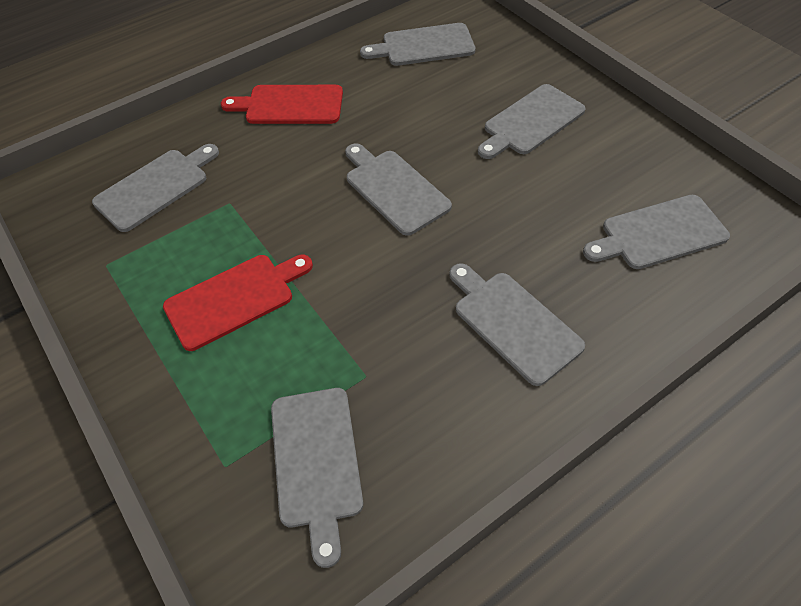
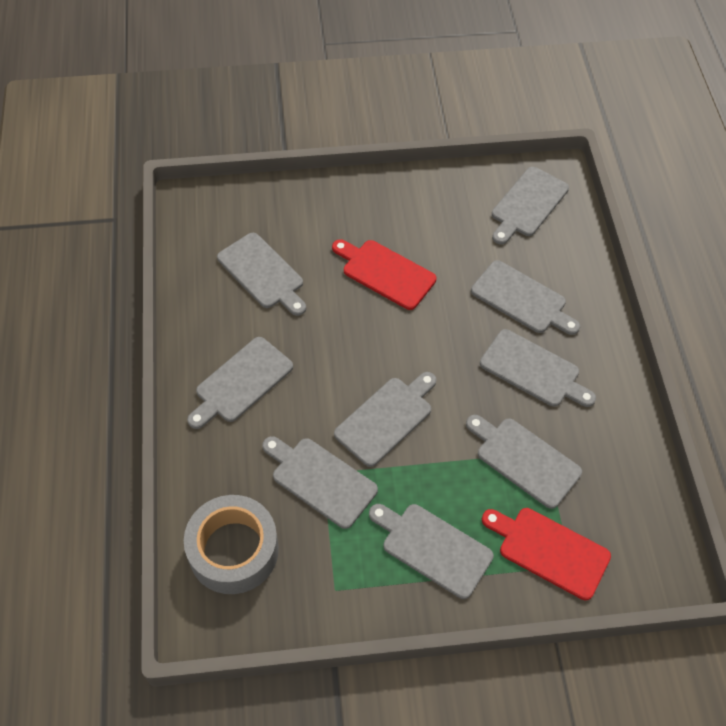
grey cutting board: [92,144,219,232] [271,388,363,568] [345,143,452,236] [360,23,476,66] [449,263,585,386] [478,84,586,159] [583,195,730,269] = 7 -> [187,337,293,429] [217,233,306,316] [262,436,378,529] [334,372,437,467] [369,504,494,599] [466,415,582,509] [471,260,580,335] [480,329,596,407] [492,167,569,245] = 9
grey tape: none = 0 -> [184,495,279,594] = 1

